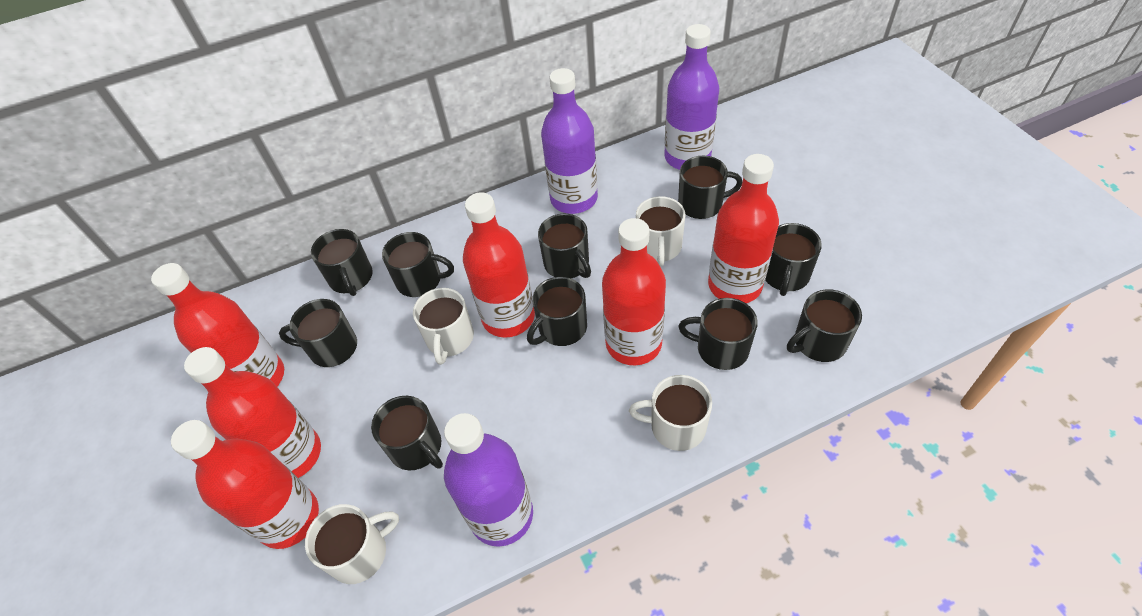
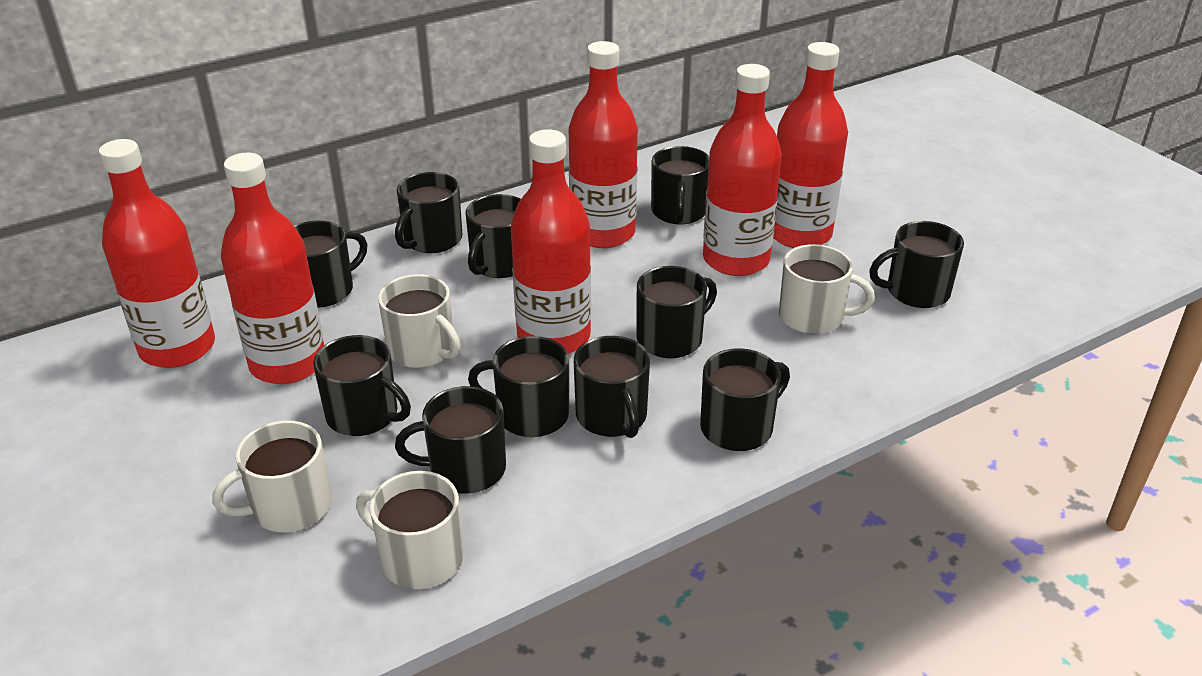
black mug: [279,299,357,367] [311,229,373,296] [371,396,443,470] [382,232,454,297] [527,277,587,346] [538,214,591,278] [678,156,742,219] [678,298,758,370] [765,223,822,296] [787,289,862,362] = 10 -> [294,220,367,308] [313,335,411,436] [395,172,462,253] [395,386,506,494] [466,194,521,278] [468,336,569,437] [574,336,650,438] [637,266,717,358] [651,146,709,225] [700,348,790,451] [869,221,964,308] = 11
purple bottle: [444,413,533,547] [541,68,598,214] [664,24,719,170] = 3 -> none = 0

